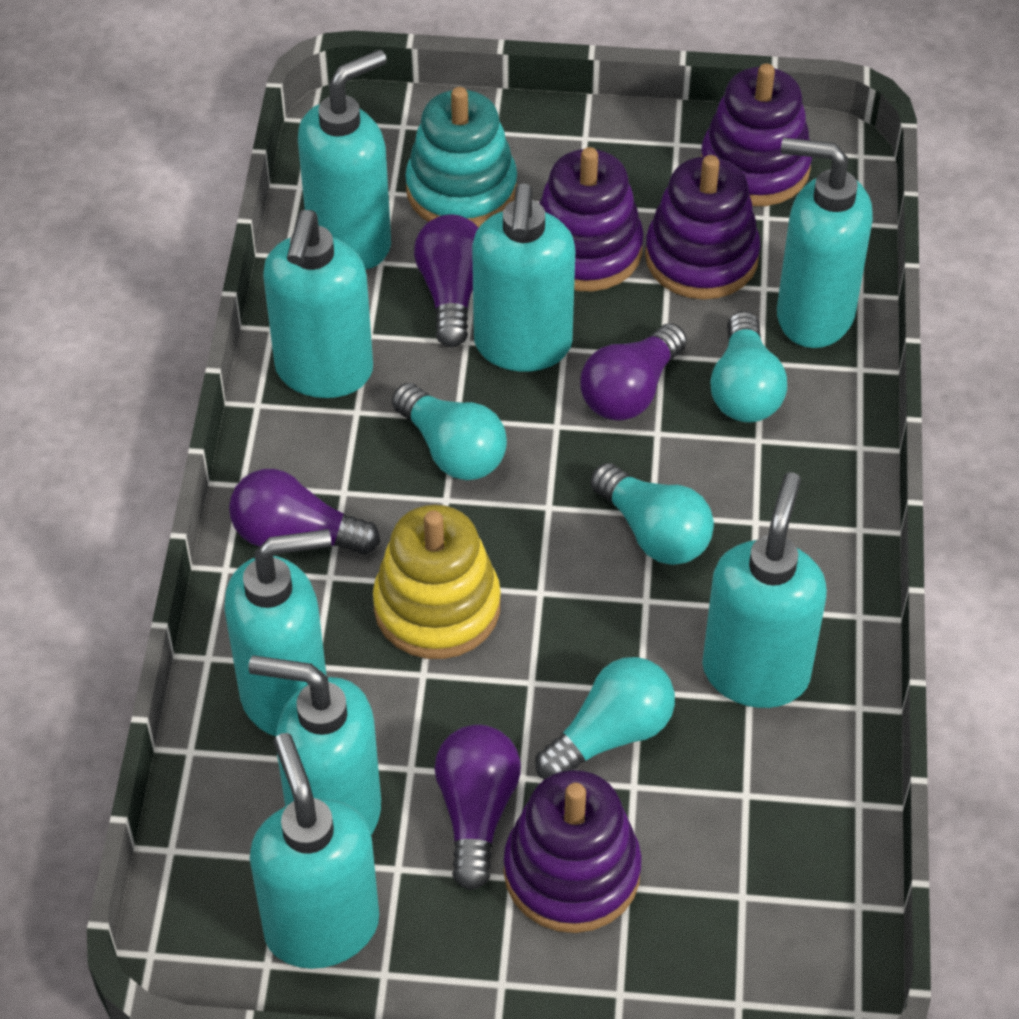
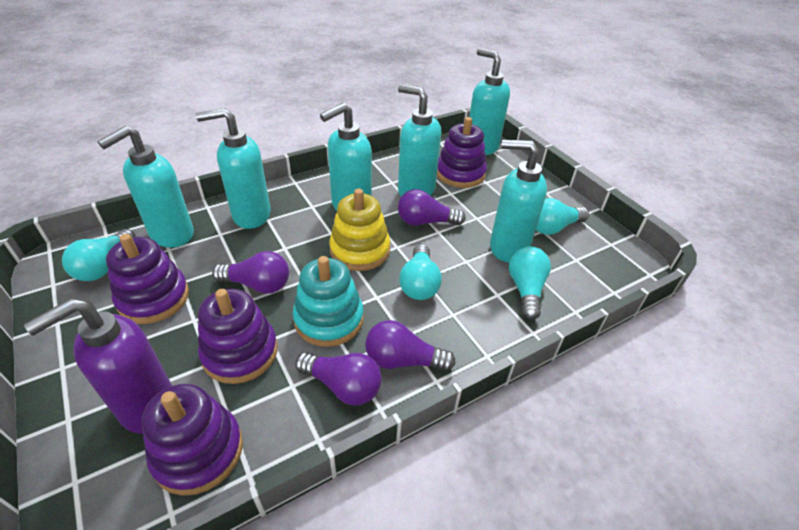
purple soap dispenser: none = 0 -> [24,298,172,434] = 1
turquoise soap dispenser: [224,529,331,736] [248,655,381,835] [250,733,379,969] [263,210,373,398] [298,49,391,270] [472,183,575,372] [702,472,827,708] [777,138,873,348] = 8 -> [97,126,194,248] [196,108,271,229] [320,103,372,211] [398,84,441,197] [469,48,510,155] [490,140,547,263] = 6

